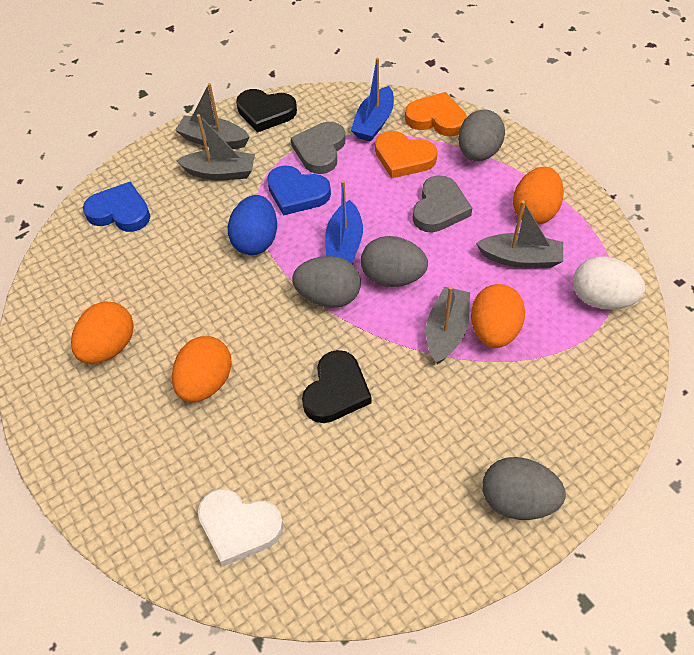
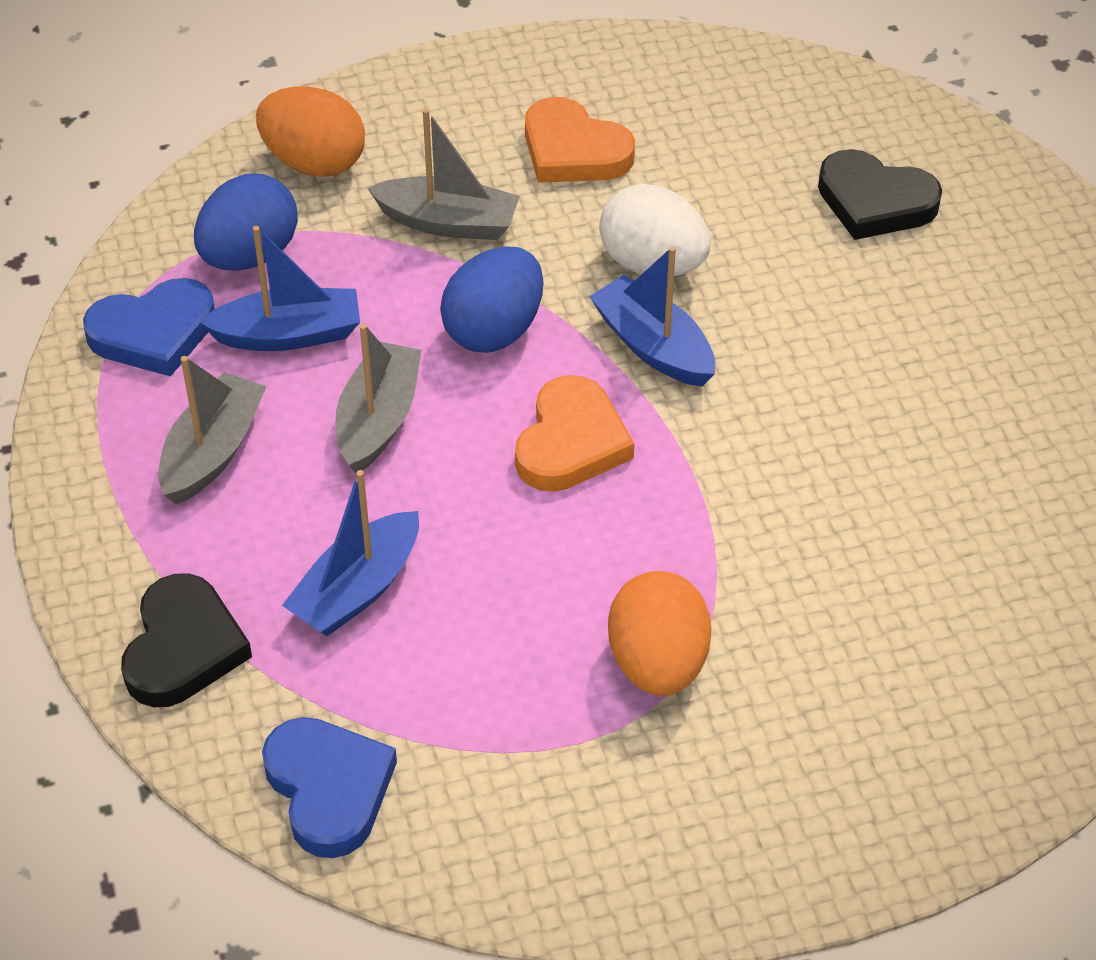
blue boat: [325,180,363,264] [351,58,394,142] = 2 -> [199,226,360,351] [282,470,419,636] [589,246,715,387] = 3
blue egg: [228,195,277,255] = 1 -> [194,174,298,271] [440,246,543,353] = 2
grey boat: [175,83,250,149] [176,114,255,180] [426,286,470,365] [476,201,563,268] = 4 -> [158,356,267,505] [335,324,422,473] [368,109,520,240] = 3
grey egg: [292,256,361,308] [361,236,428,287] [458,110,505,161] [482,457,566,520] = 4 -> none = 0
grey heart: [291,122,345,174] [413,175,472,232] = 2 -> none = 0
orange egg: [71,301,134,364] [172,336,232,402] [471,284,525,348] [513,167,564,224] = 4 -> [256,87,365,177] [608,571,711,696] = 2
white heart: [198,489,284,567] = 1 -> none = 0

